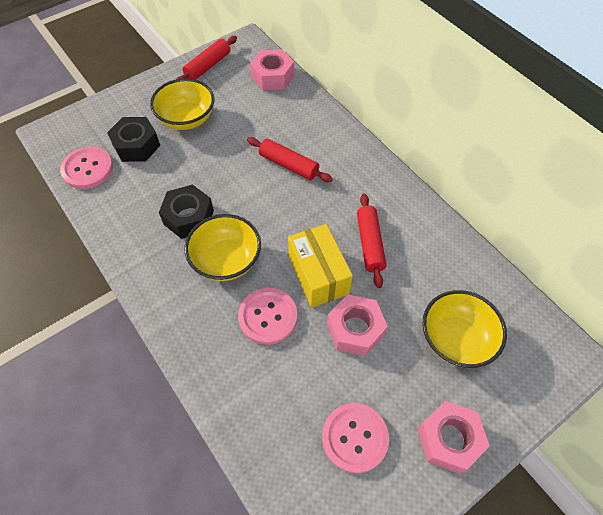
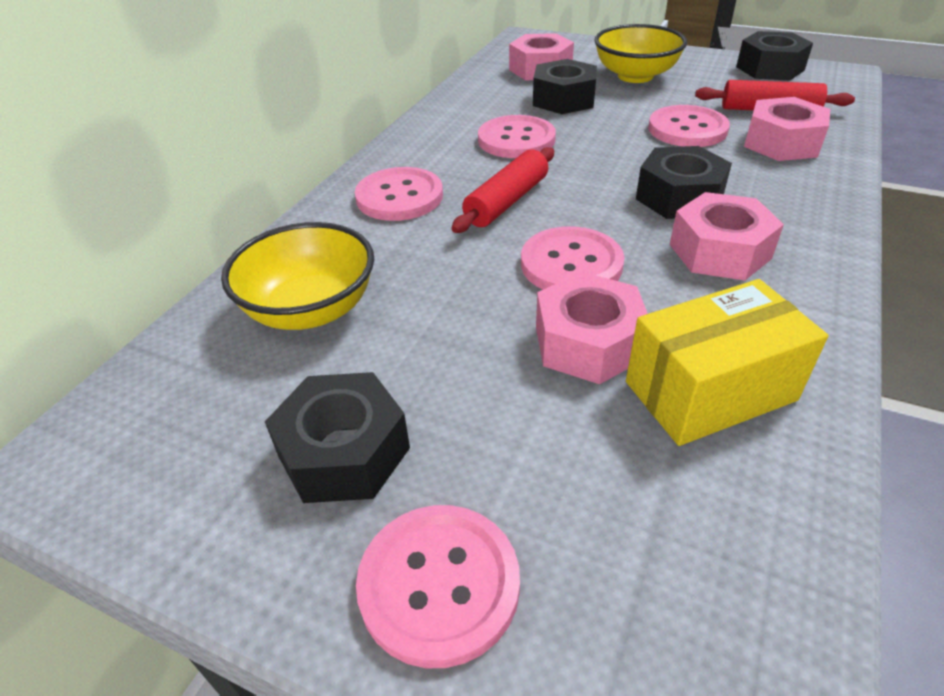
black nut: [107,117,160,162] [159,185,214,239] = 2 -> [265,372,410,503] [533,59,597,114] [636,146,732,219] [736,31,813,80] = 4
pink button: [60,147,113,189] [238,288,297,345] [322,403,389,474] = 3 -> [355,167,443,221] [356,505,520,668] [478,115,556,158] [521,226,624,290] [648,105,730,147] = 5
pink nut: [250,49,294,90] [327,294,388,356] [418,401,490,474] = 3 -> [509,33,574,80] [536,272,648,384] [670,192,784,281] [744,97,830,161] = 4
red rolling pin: [177,36,237,80] [247,137,333,182] [357,193,386,288] = 3 -> [451,147,554,233] [695,80,855,111] = 2
yellow bowl: [150,78,214,130] [184,214,261,281] [422,290,507,368] = 3 -> [221,222,374,330] [595,24,687,83] = 2

